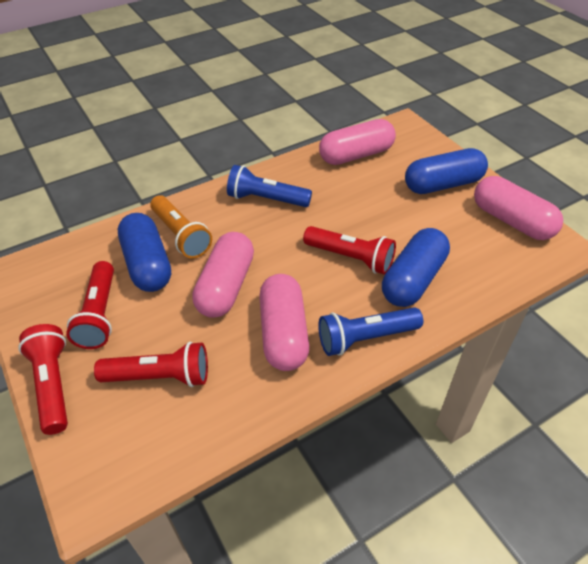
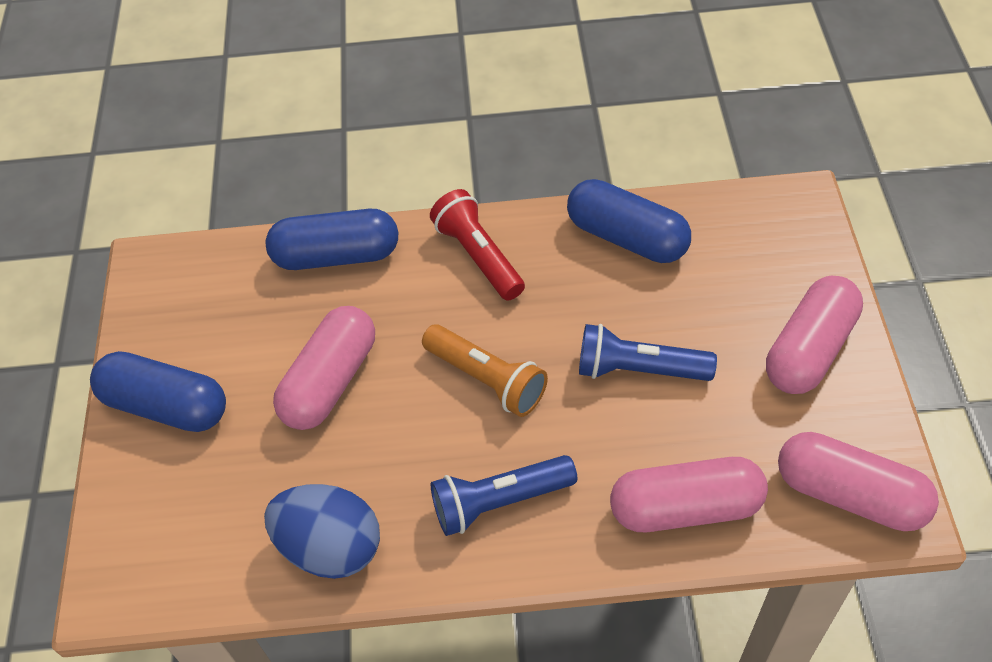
blue egg: none = 0 -> [264,484,380,579] = 1
red flashlight: [18,324,68,435] [66,261,114,349] [94,342,208,387] [303,226,396,275] = 4 -> [430,189,525,301] = 1

